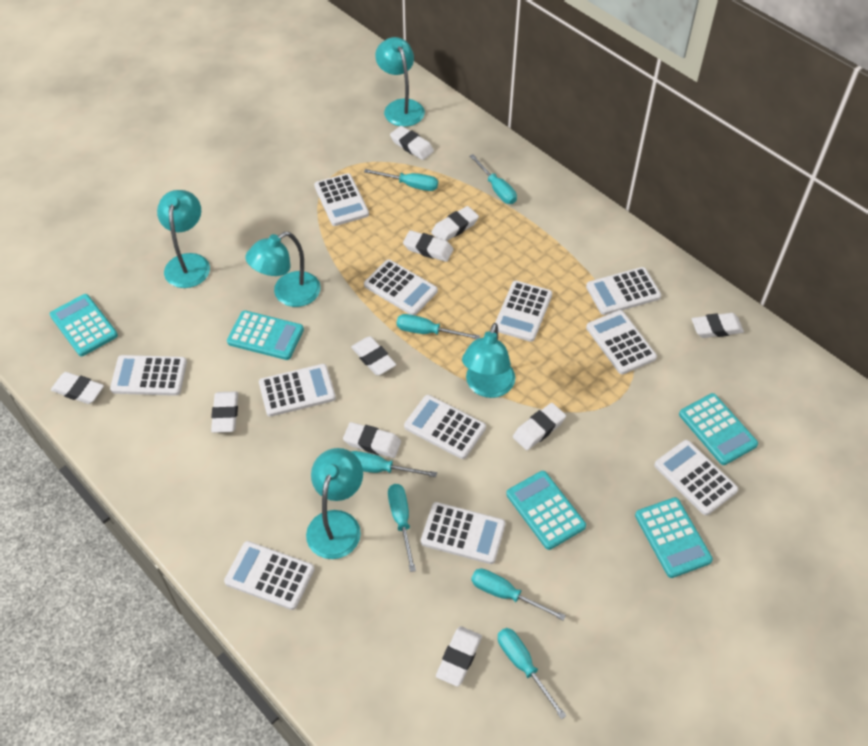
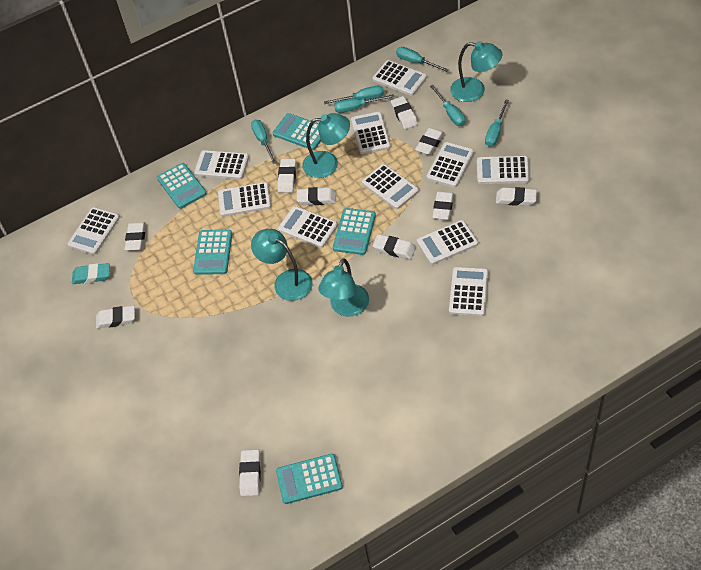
turquoise eraser: none = 0 -> [72,263,110,284] = 1
turquoise lamp: [157,190,210,288] [245,232,321,307] [306,448,363,559] [375,37,425,127] [462,323,515,398] = 5 -> [251,229,313,301] [302,113,350,178] [319,258,369,317] [450,41,502,102] = 4
turquoise screwdriver: [351,451,437,477] [364,169,438,191] [388,484,416,572] [397,314,480,339] [470,154,517,204] [471,569,566,621] [498,628,567,719] = 7 -> [251,120,277,164] [324,86,384,104] [334,94,395,113] [396,47,449,72] [430,85,465,126] [485,100,509,147] = 6

